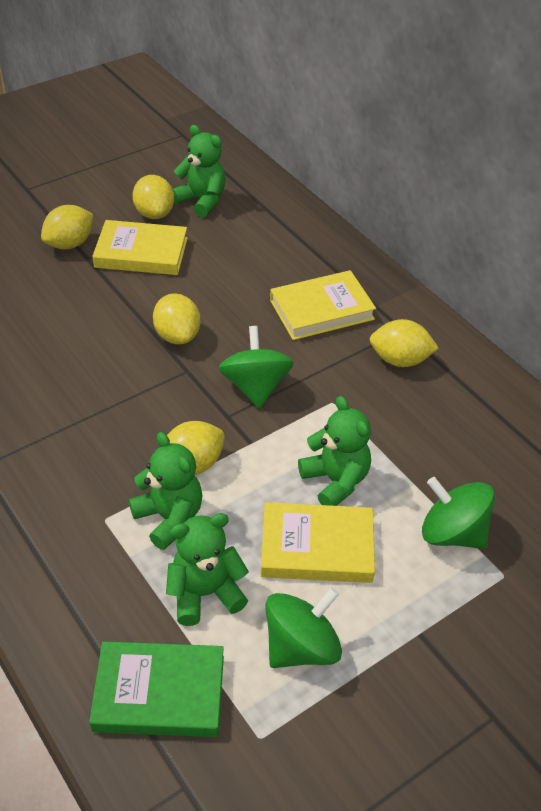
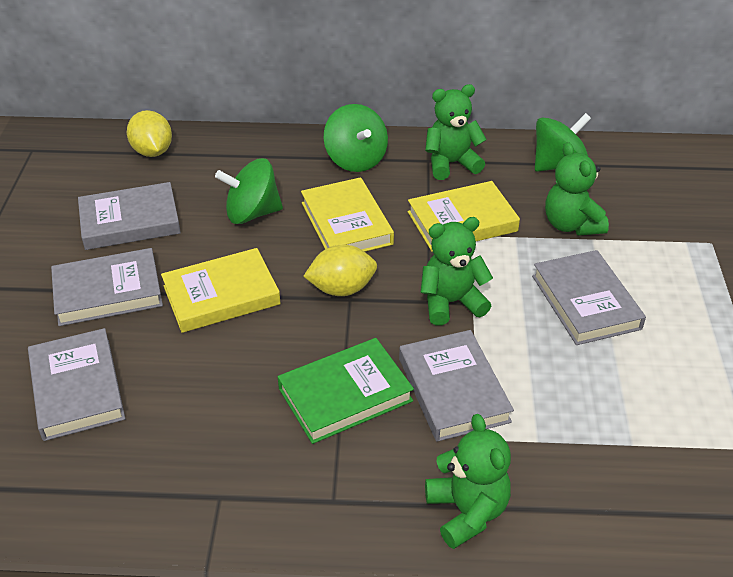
grey book: none = 0 -> [28,328,125,441] [51,248,163,326] [78,182,181,250] [399,330,514,442] [532,250,646,345] = 5
yellow lemon: [41,205,93,249] [132,175,174,219] [153,293,200,344] [167,421,225,475] [370,319,439,367] = 5 -> [127,110,172,157] [303,245,377,296] = 2

